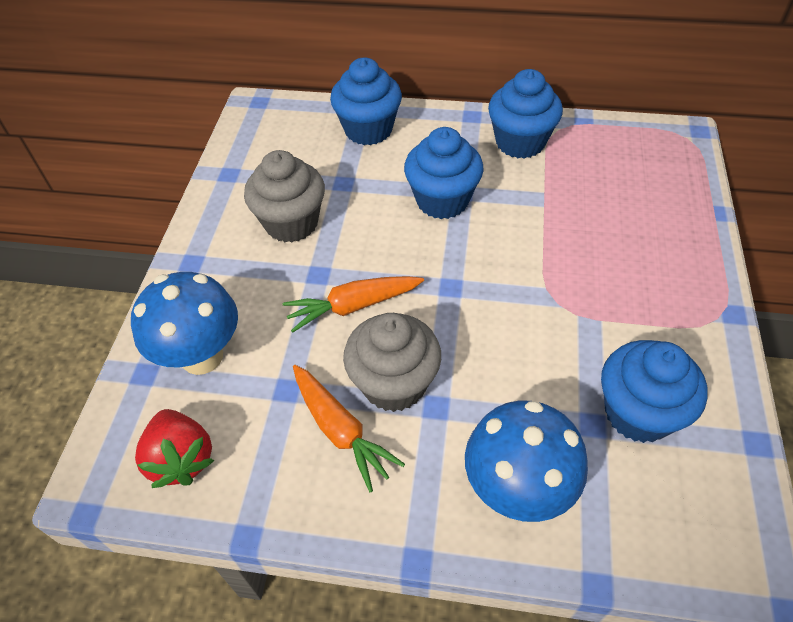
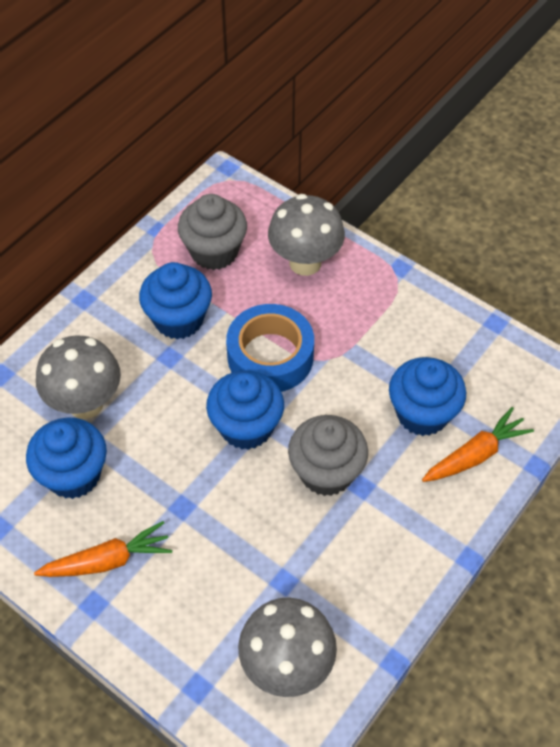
blue mushroom: [131,272,238,375] [465,401,588,522] = 2 -> none = 0
blue tape: none = 0 -> [226,304,314,392] = 1
grey mushroom: none = 0 -> [36,335,121,419] [238,597,337,697] [268,194,345,276] = 3
red strawberry: [135,409,215,488] = 1 -> none = 0

